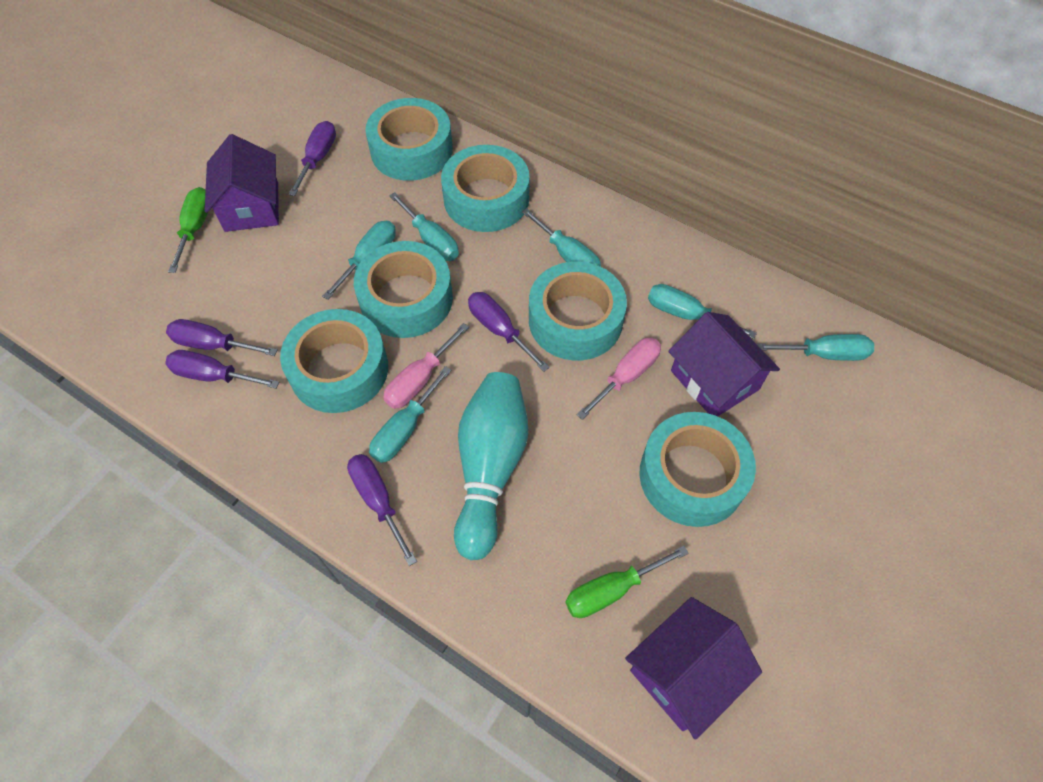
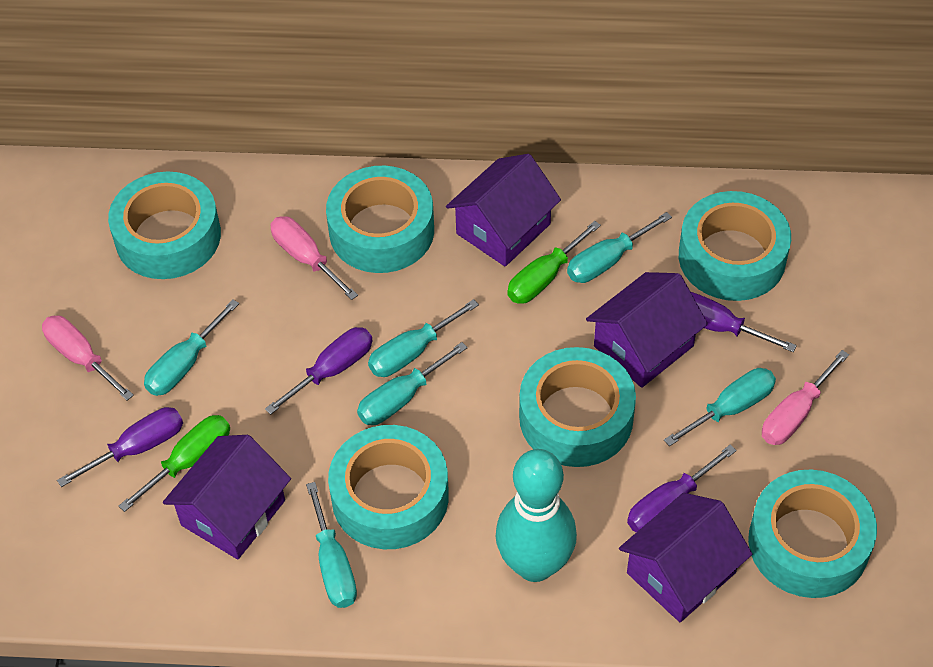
pink screwdriver: [383,323,469,409] [577,338,661,420] = 2 -> [42,315,134,401] [270,216,358,300] [762,350,849,445] = 3
purple house: [205,134,279,232] [625,597,762,740] [668,312,780,416] = 3 -> [163,435,291,559] [446,154,561,267] [586,272,708,388] [619,493,752,622] = 4
purple screwdriver: [165,350,279,389] [166,319,277,356] [288,121,336,196] [347,454,417,566] [468,292,550,372] = 5 -> [57,407,183,487] [265,327,372,415] [627,445,737,532] [691,292,797,352] = 4

